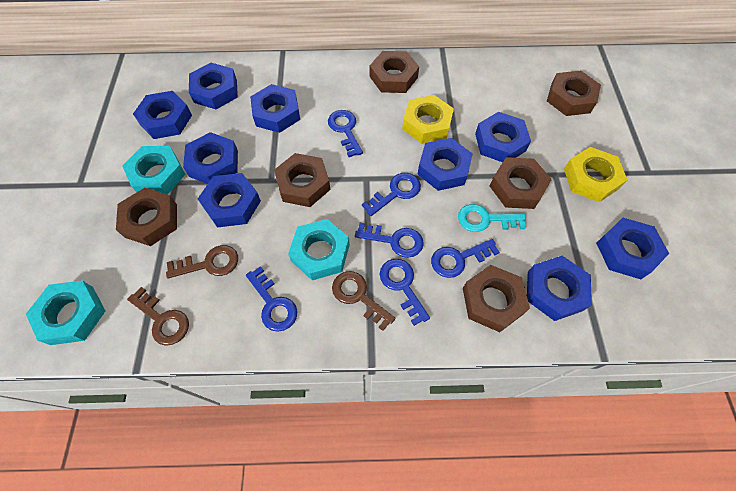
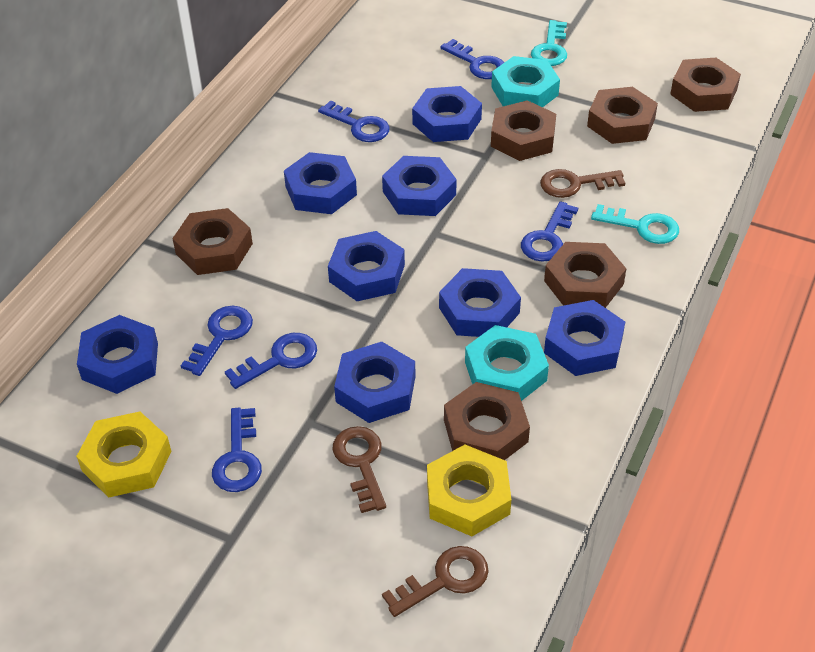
blue nut: [133,91,192,139] [183,132,238,184] [189,63,238,109] [198,173,261,227] [250,84,300,133] [418,138,473,191] [475,112,531,162] [527,256,592,321] [596,218,669,279] = 9 -> [77,315,158,394] [284,152,357,214] [328,231,405,301] [334,342,415,423] [382,156,457,216] [412,86,482,142] [439,268,521,337] [544,300,625,376] = 8
turquoise key: [458,204,526,232] = 1 -> [531,20,567,66] [591,204,679,244] = 2
turquoise nut: [26,280,105,345] [123,146,186,195] [288,219,350,280] = 3 -> [465,325,549,401] [491,56,560,107] = 2

